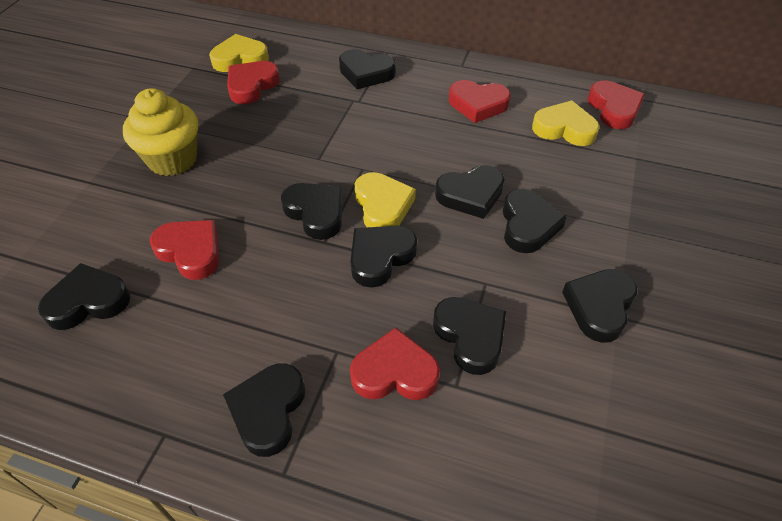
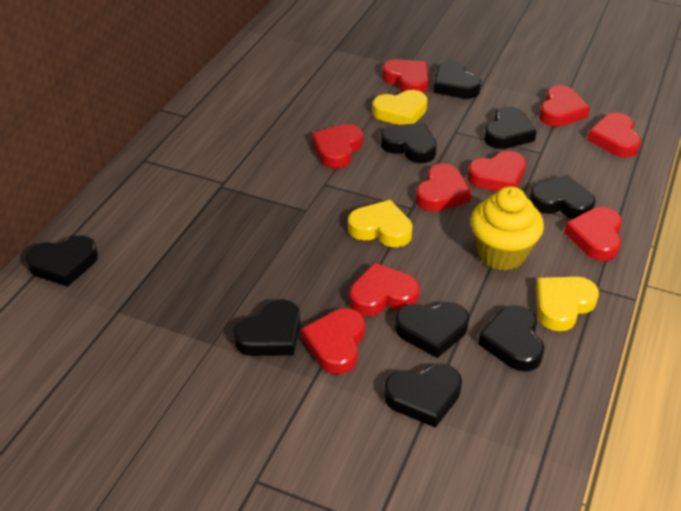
red heart: [150,220,219,280] [227,61,280,104] [350,327,440,400] [449,80,511,123] [587,80,645,129] = 5 -> [302,308,365,374] [312,124,363,169] [350,263,420,316] [382,59,429,93] [416,163,472,212] [467,151,526,191] [539,85,590,127] [564,207,622,261] [587,113,641,158] = 9

